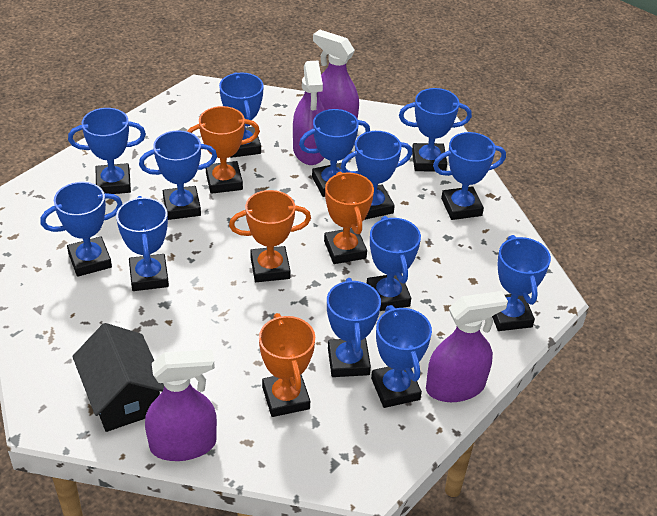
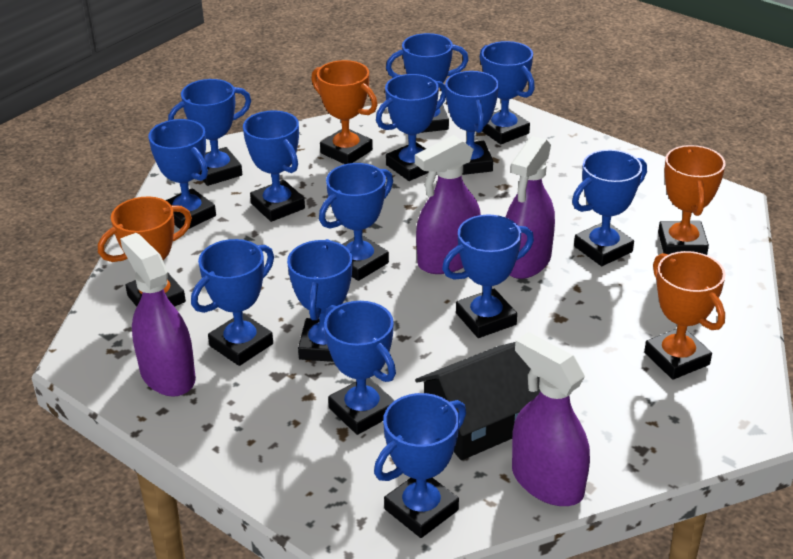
blue trophy: [40,182,123,277] [68,108,146,194] [116,196,169,291] [139,130,217,220] [219,72,264,158] [299,109,370,197] [327,278,381,377] [341,131,413,220] [367,216,421,311] [371,305,432,408] [399,88,472,171] [433,132,506,220] [492,235,551,331] = 13 -> [149,119,216,229] [168,79,251,186] [191,239,274,366] [243,110,305,222] [287,239,352,362] [319,163,393,281] [324,301,396,435] [374,393,466,538] [376,74,446,181] [386,33,468,133] [442,215,534,338] [445,71,499,175] [480,41,535,144] [572,150,647,266] = 14

